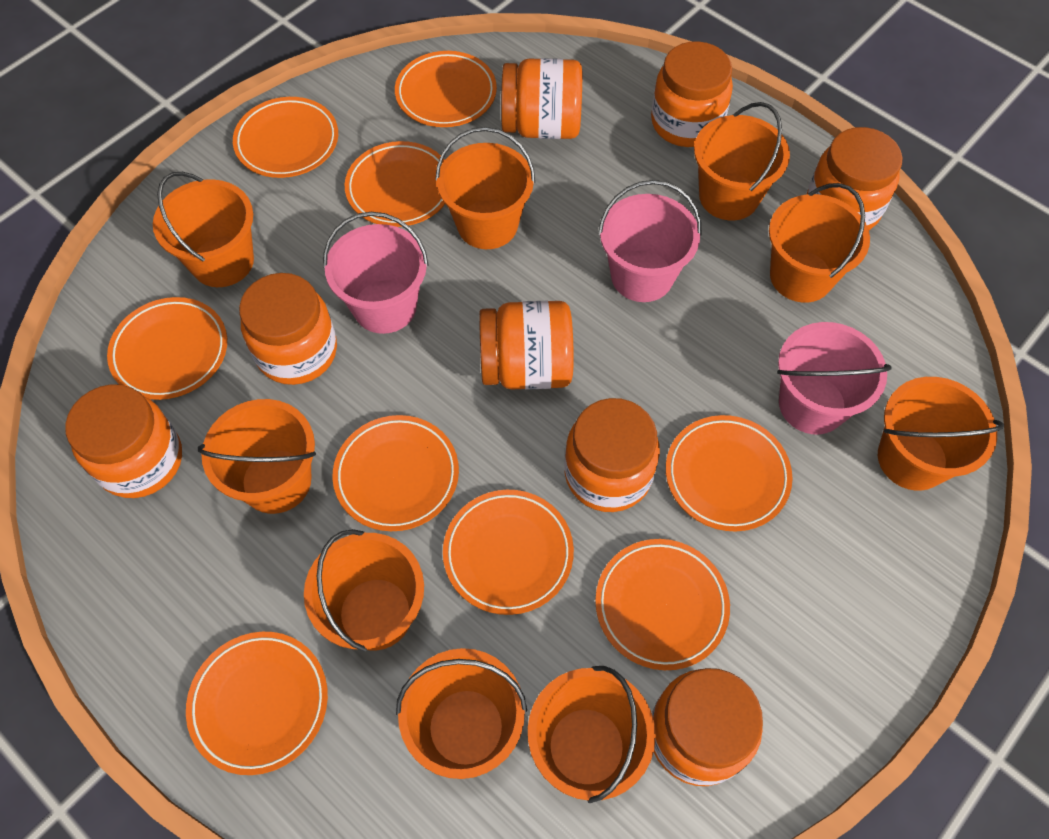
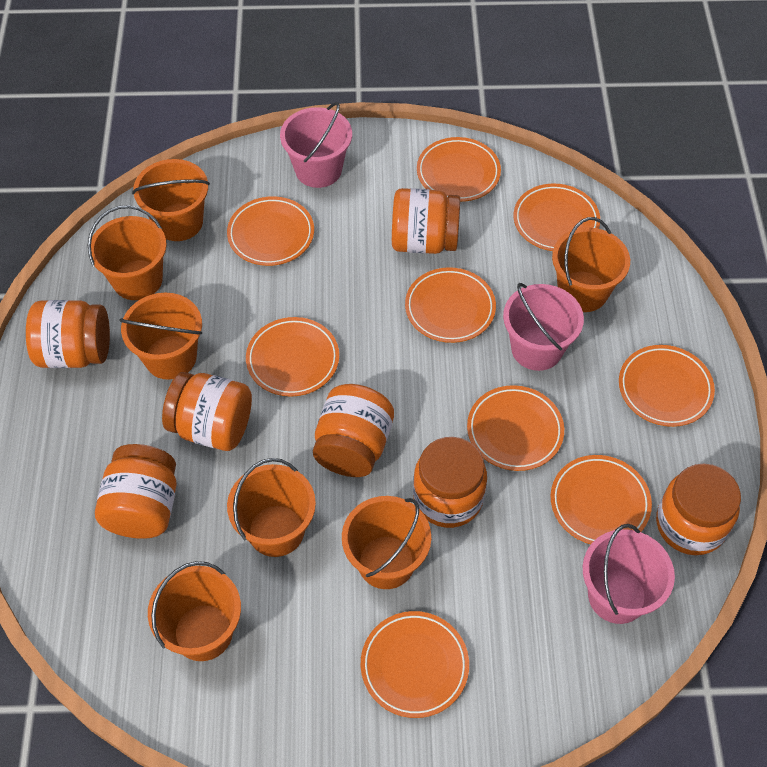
orange bucket: [153,172,254,287] [198,399,316,514] [304,529,424,652] [396,648,527,779] [435,127,535,249] [528,666,656,803] [694,102,790,221] [769,183,870,303] [878,377,1004,491] = 9 -> [88,205,167,300] [119,293,202,380] [132,159,210,241] [148,561,241,661] [227,458,316,557] [342,496,431,589] [552,217,630,312] = 7
orange jar: [65,384,182,498] [239,273,337,385] [479,301,574,390] [501,58,582,139] [564,398,660,512] [651,41,733,147] [652,668,763,786] [806,127,902,230] = 8 -> [26,300,110,368] [95,444,177,539] [162,372,252,451] [313,384,394,477] [392,188,460,254] [413,437,487,528] [656,464,741,555] = 7

